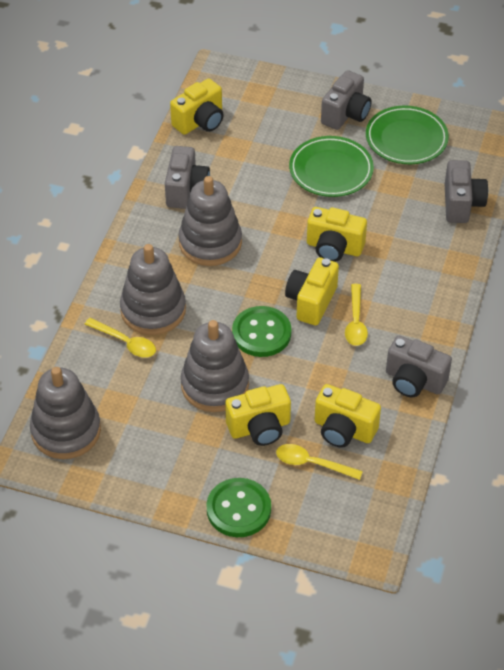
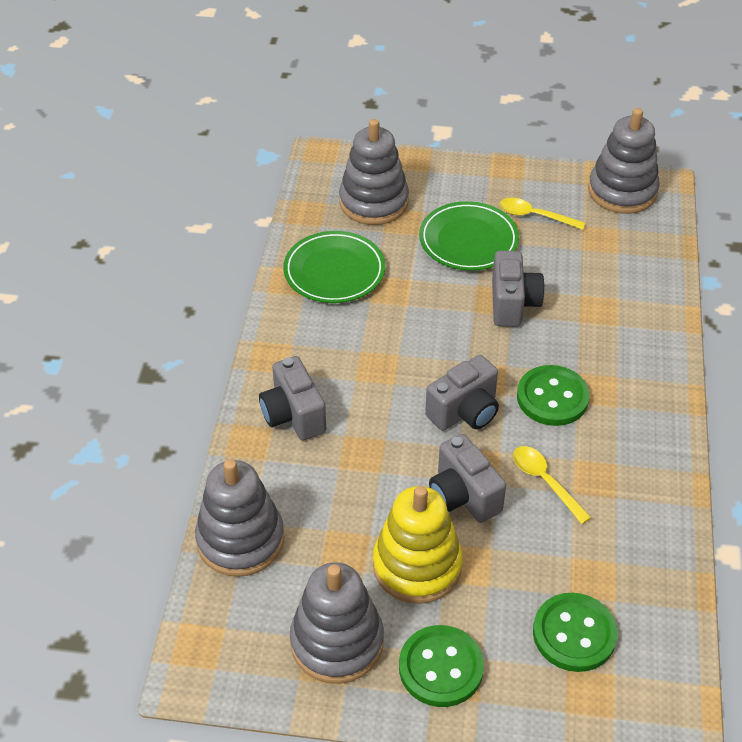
green button: [206,478,271,537] [232,306,291,357] = 2 -> [399,625,484,707] [517,365,590,426] [533,593,618,672] = 3
yellow camera: [170,79,224,135] [225,384,291,446] [285,257,339,325] [307,207,367,262] [315,384,381,448] = 5 -> none = 0
yellow spoon: [85,318,156,358] [276,444,363,480] [345,284,368,346] = 3 -> [500,198,586,230] [513,446,592,524] = 2
yellow stacking toy: none = 0 -> [373,486,463,604] = 1

